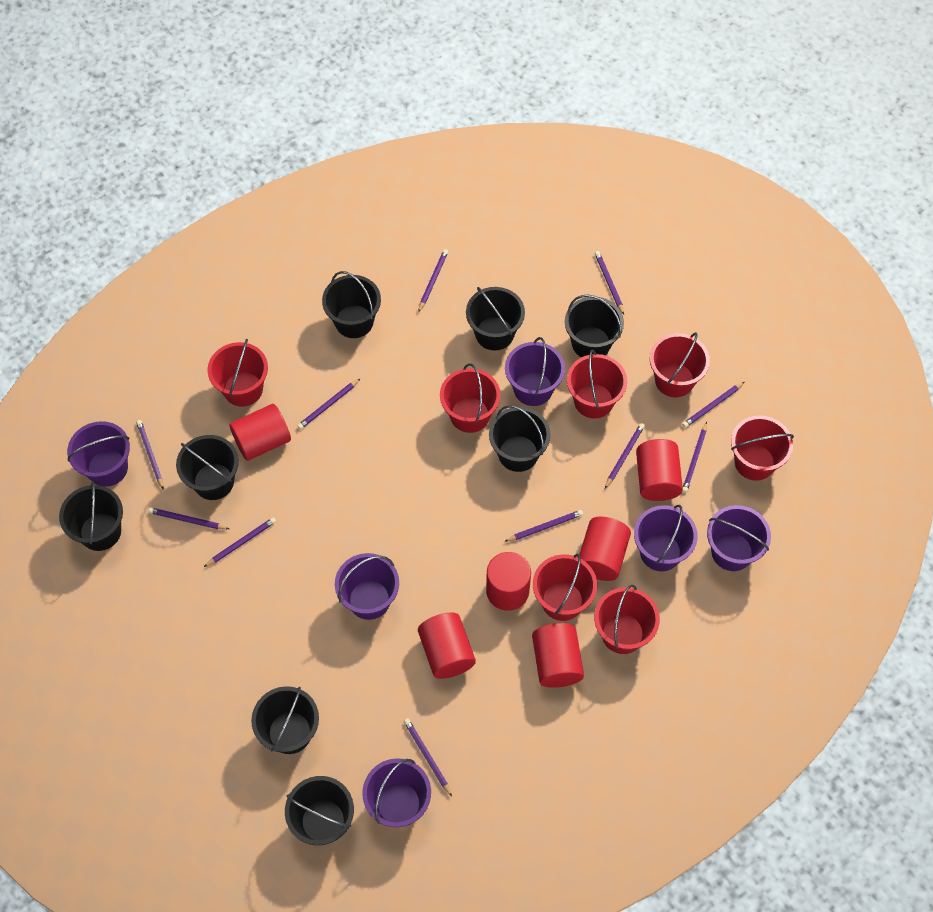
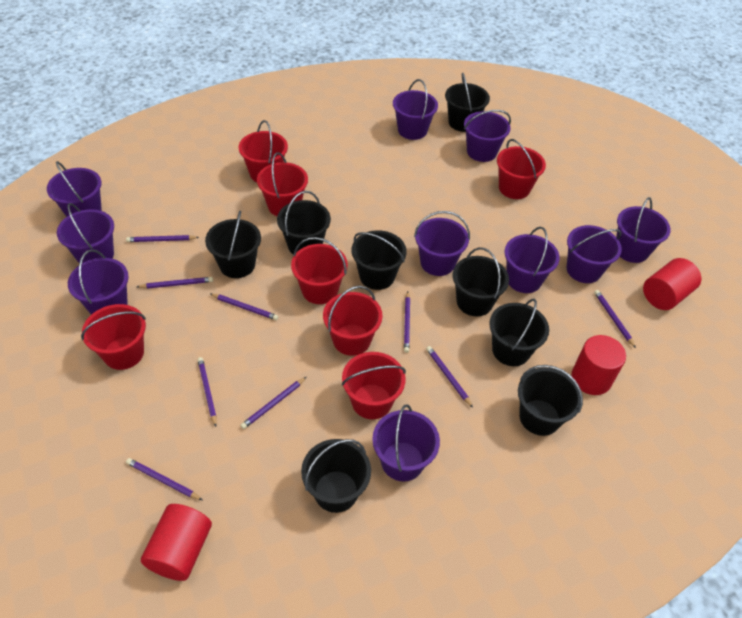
purple bucket: [67,421,130,487] [335,553,399,620] [362,758,431,827] [505,337,565,406] [634,505,698,571] [707,505,771,571] = 6 -> [47,161,102,217] [57,203,114,263] [68,249,129,315] [372,404,440,482] [393,79,438,140] [414,211,470,276] [464,110,511,162] [504,227,560,293] [567,225,622,283] [616,197,671,263] = 10
purple pencil: [136,420,163,489] [149,508,229,529] [204,517,276,567] [297,379,360,429] [404,719,452,796] [419,249,448,312] [505,510,583,541] [595,251,624,315] [605,423,645,488] [682,382,744,428] [682,422,707,493] = 11 -> [126,235,199,242] [126,458,202,500] [137,277,213,289] [198,357,217,427] [210,294,278,320] [240,377,306,429] [404,292,410,353] [426,346,473,408] [594,290,636,348] = 9
red cylinder: [229,404,291,461] [418,612,476,679] [486,552,531,611] [532,623,584,688] [580,517,631,581] [636,439,683,501] = 6 -> [141,504,212,581] [572,335,626,395] [643,258,701,310] = 3

